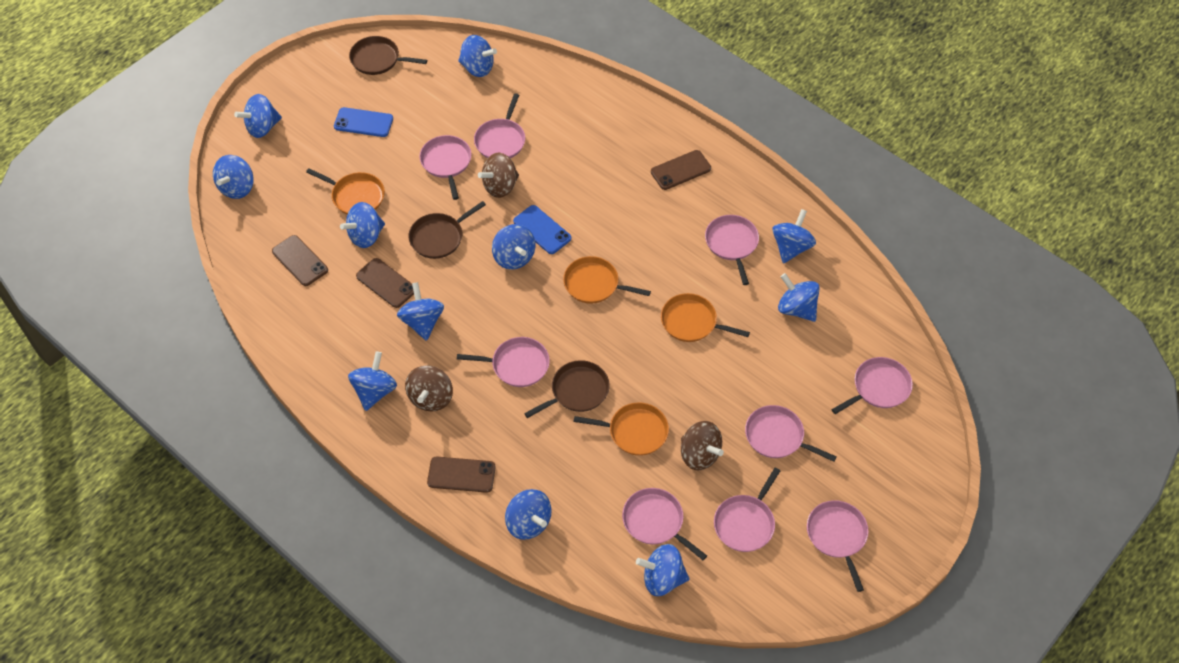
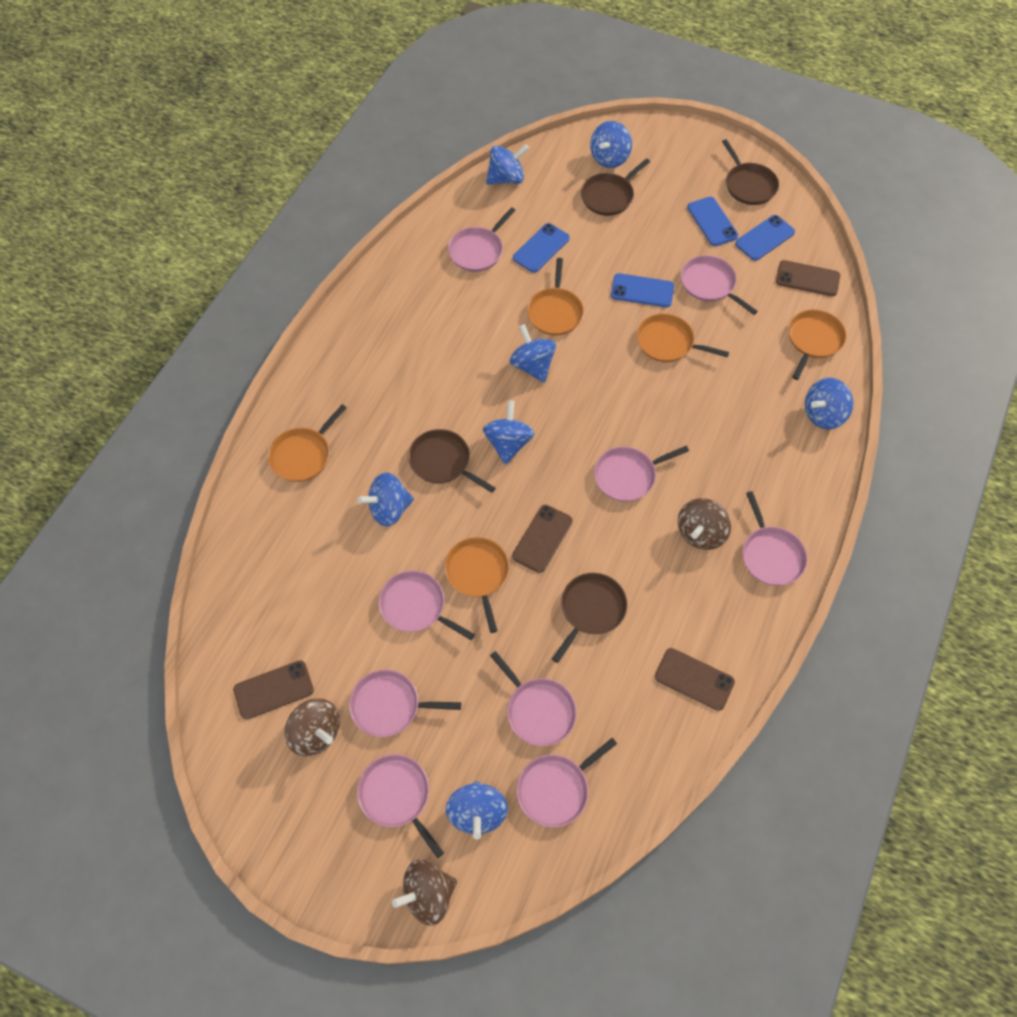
blue phone: [334,107,393,137] [513,205,571,254] = 2 -> [513,223,570,273] [611,273,674,307] [687,197,738,246] [735,215,795,261] = 4
blue spinning top: [213,155,254,199] [234,94,282,138] [340,202,385,248] [348,351,397,411] [397,282,444,341] [458,35,497,77] [492,224,535,270] [505,489,552,540] [636,544,689,596] [772,209,816,264] [778,273,820,322] = 11 -> [358,472,414,526] [446,781,508,839] [483,400,534,465] [486,144,529,185] [510,324,556,383] [590,121,632,168] [805,378,853,429] = 7
brown pan: [349,36,427,75] [408,201,486,259] [524,360,610,418] = 3 -> [408,429,496,493] [552,573,627,663] [581,158,650,216] [722,139,779,205] = 4
orange pan: [306,168,385,214] [563,256,651,304] [574,402,669,456] [661,293,750,342] = 4 -> [268,404,347,482] [444,537,509,633] [527,258,584,336] [637,313,729,362] [788,309,847,380] = 5

